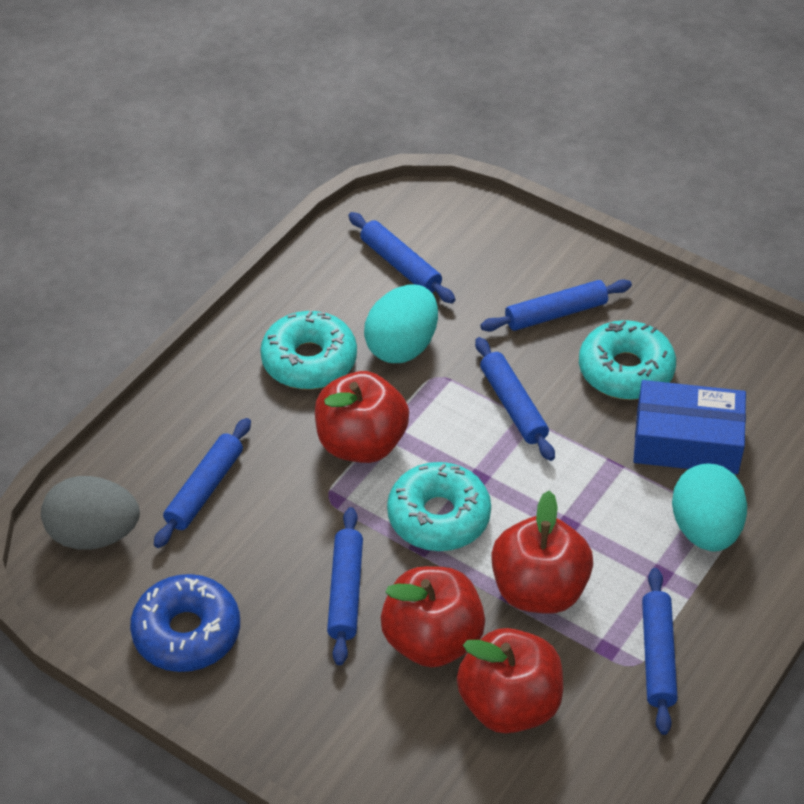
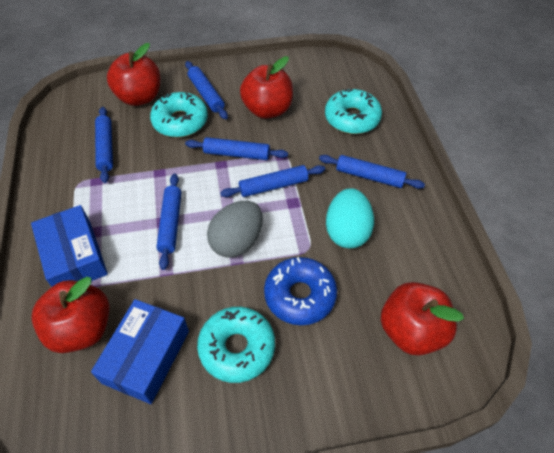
blue box: [633,380,746,474] = 1 -> [31,205,108,287] [91,299,189,404] = 2
turquoise egg: [364,285,438,363] [672,464,747,552] = 2 -> [326,188,374,248] = 1

